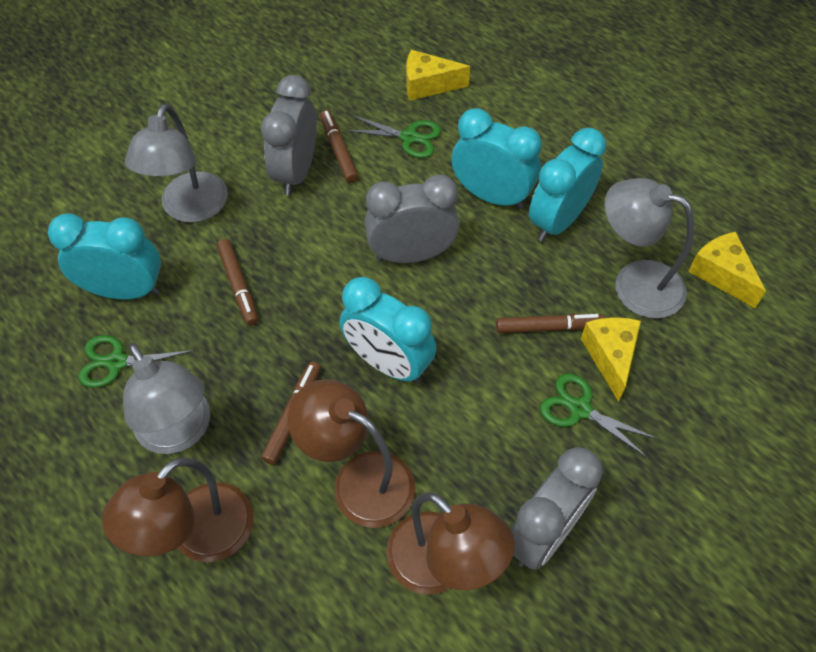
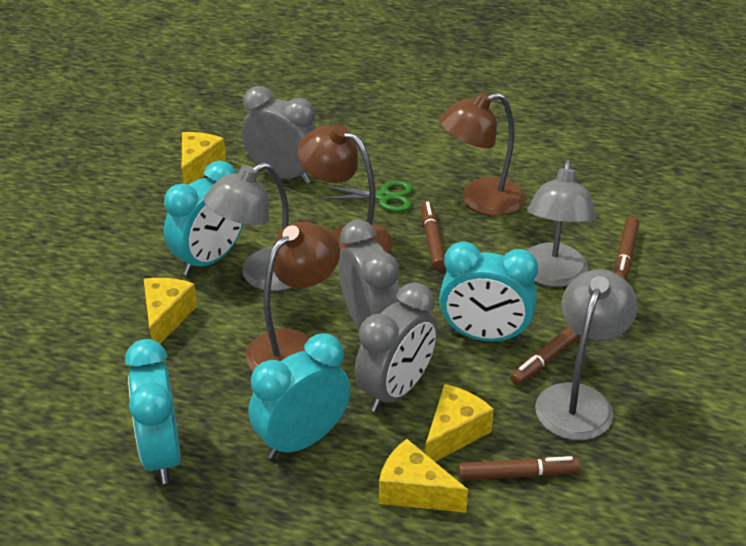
green scissors: [78,335,194,388] [345,115,441,158] [540,373,658,458] = 3 -> [319,180,413,212] = 1
yellow cheese: [406,50,470,101] [581,317,641,402] [688,232,766,308] = 3 -> [144,278,197,344] [182,132,226,185] [379,439,468,513] [425,384,494,462] = 4

